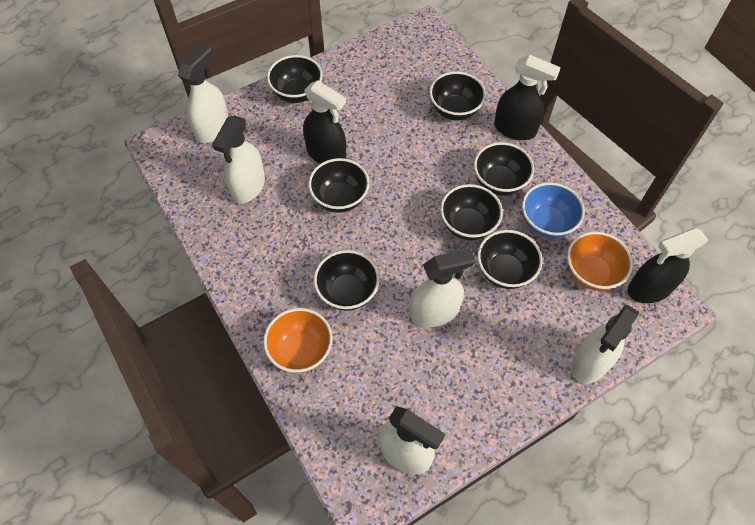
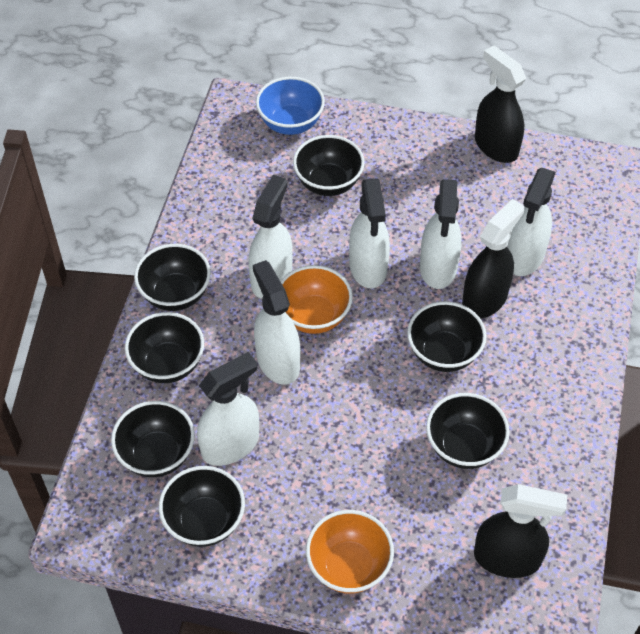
white spray bottle: [178,44,229,143] [212,116,265,204] [379,406,445,474] [410,249,475,327] [572,305,640,384] = 5 -> [197,352,259,466] [248,175,293,299] [253,260,300,385] [349,178,390,288] [420,179,462,289] [507,168,555,276] = 6

